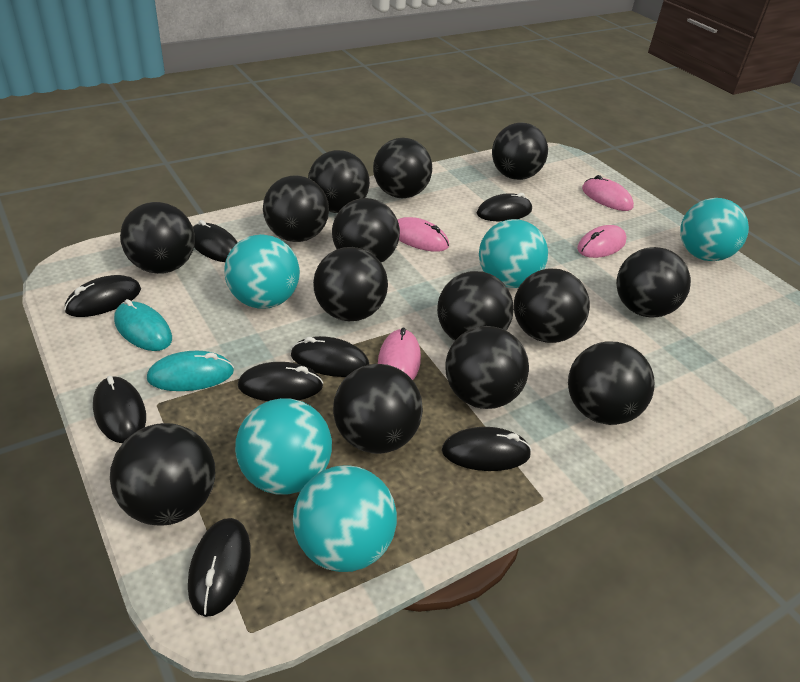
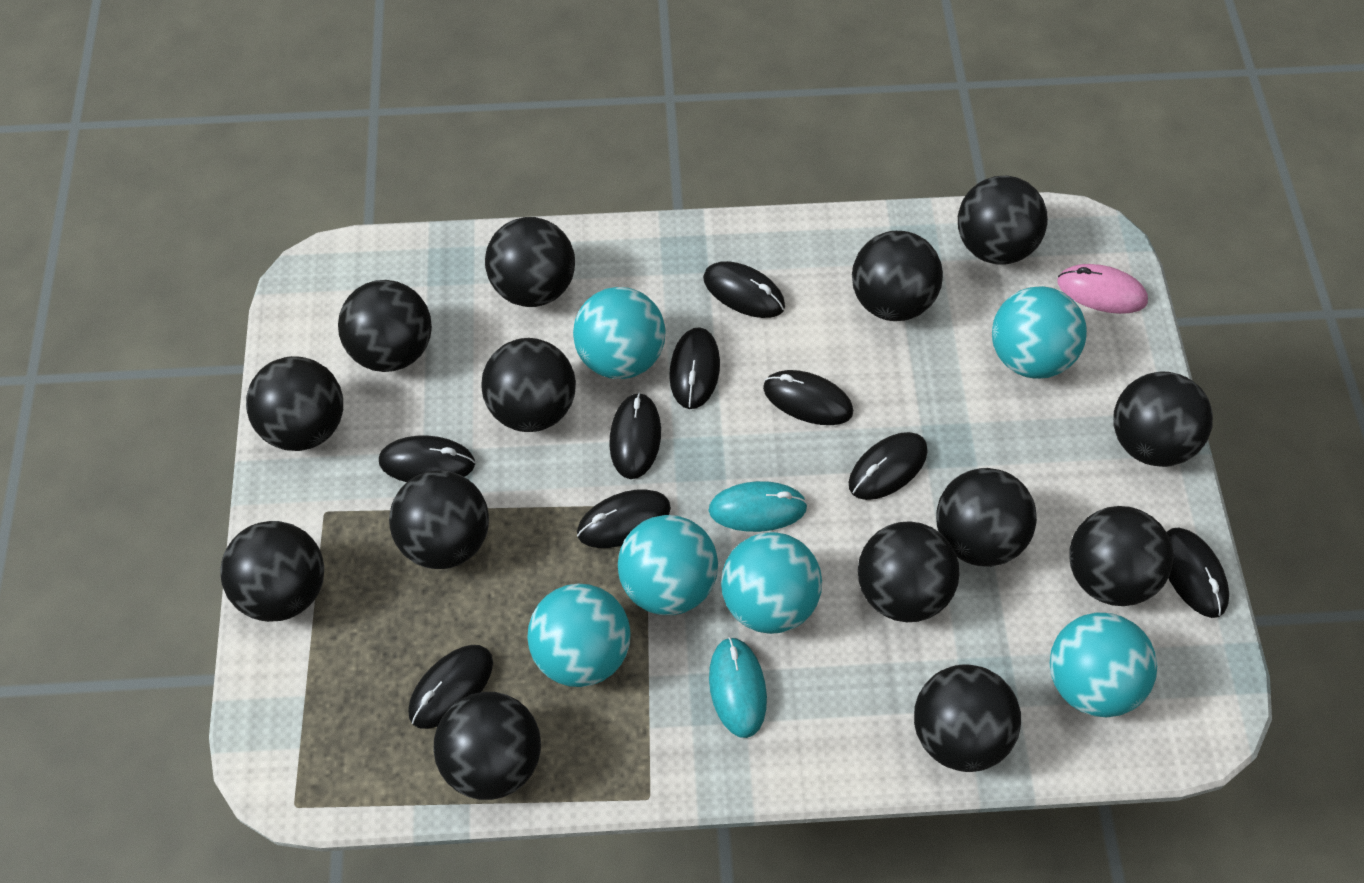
black mouse: [64,275,141,317] [93,376,146,443] [188,518,251,617] [193,220,238,262] [238,362,323,401] [291,336,369,377] [442,427,532,471] [477,193,532,221] = 8 -> [379,436,475,482] [408,645,493,729] [577,489,671,548] [609,392,661,479] [669,327,720,409] [703,261,785,318] [763,370,853,425] [848,432,928,500] [1167,528,1229,618] = 9
pink mouse: [378,327,421,380] [397,217,449,252] [577,225,627,258] [582,175,634,211] = 4 -> [1057,264,1148,314] = 1
turquoise ball: [224,234,300,309] [235,398,332,495] [293,465,397,572] [479,219,548,288] [680,198,749,261] = 5 -> [527,584,631,687] [573,287,665,379] [618,515,718,615] [721,532,822,634] [992,286,1087,379] [1050,612,1157,717] = 6

